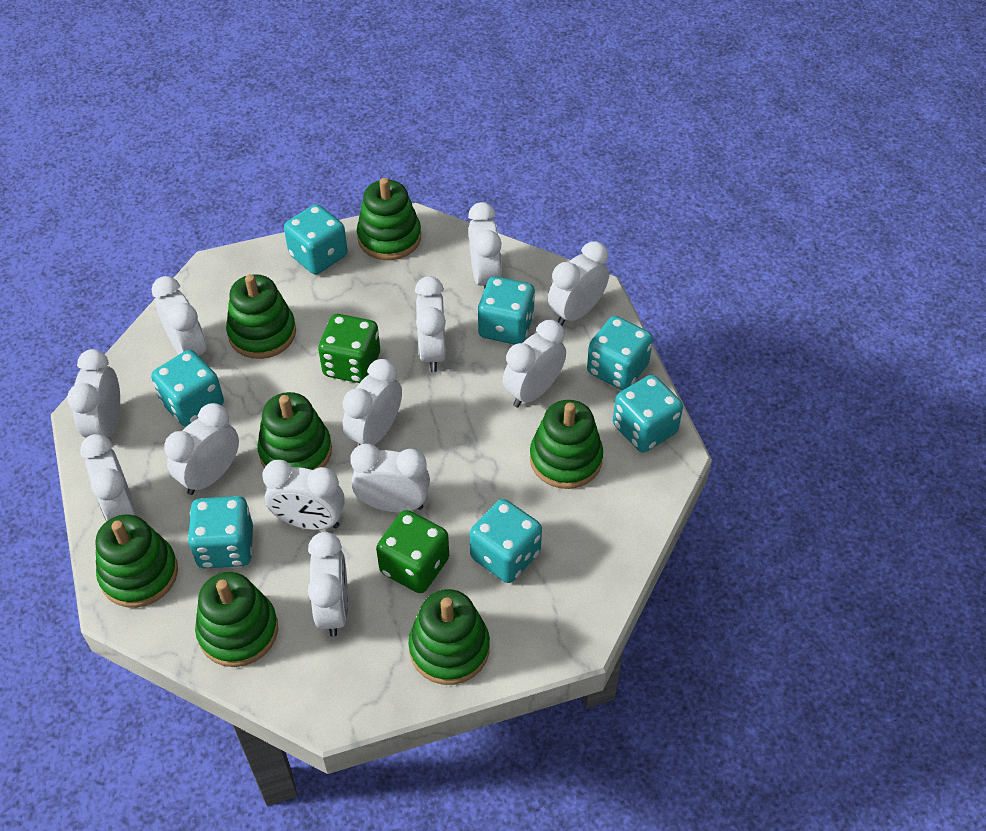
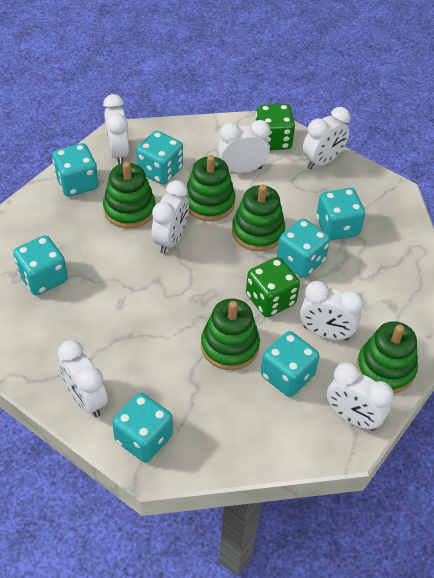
green stacking toy: [95,514,178,608] [195,572,278,667] [226,274,296,359] [257,392,332,470] [357,178,421,260] [408,589,490,685] [530,400,603,489] = 7 -> [103,162,155,229] [186,155,236,221] [201,299,260,370] [232,185,285,251] [357,322,418,393] = 5
white clock: [67,349,120,438] [80,434,136,521] [152,276,206,356] [164,403,239,495] [262,460,345,530] [308,532,348,637] [342,359,402,445] [350,444,430,512] [415,276,446,372] [468,202,502,287] [503,320,566,408] [548,241,609,326] = 12 -> [58,340,108,417] [103,94,129,164] [151,180,189,254] [218,120,270,173] [300,281,364,340] [303,107,350,169] [327,362,394,431] = 7

